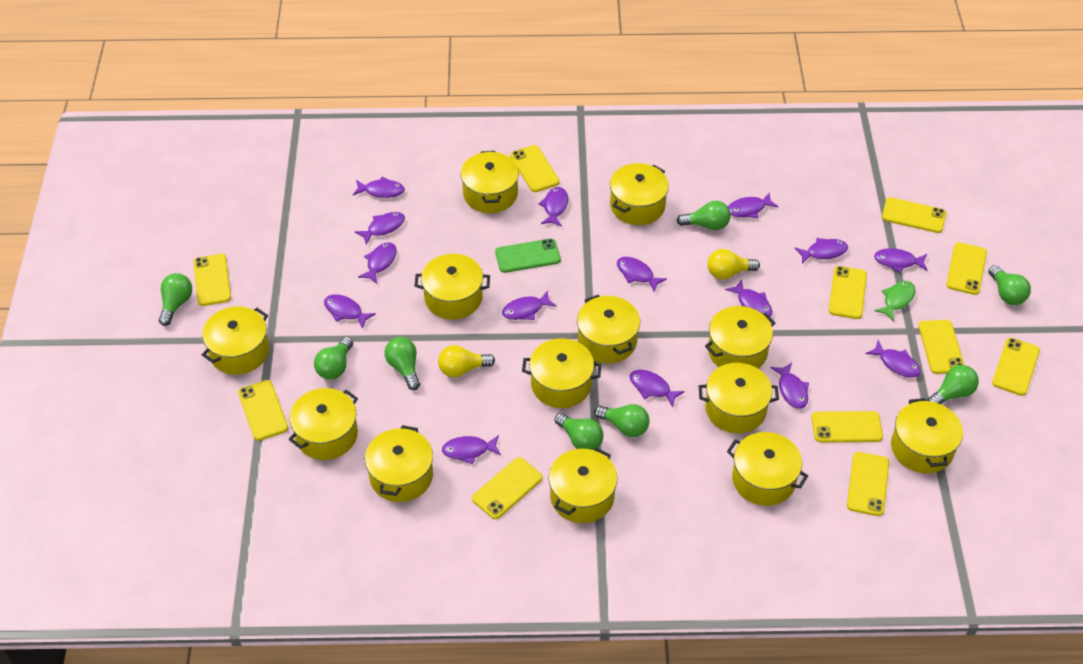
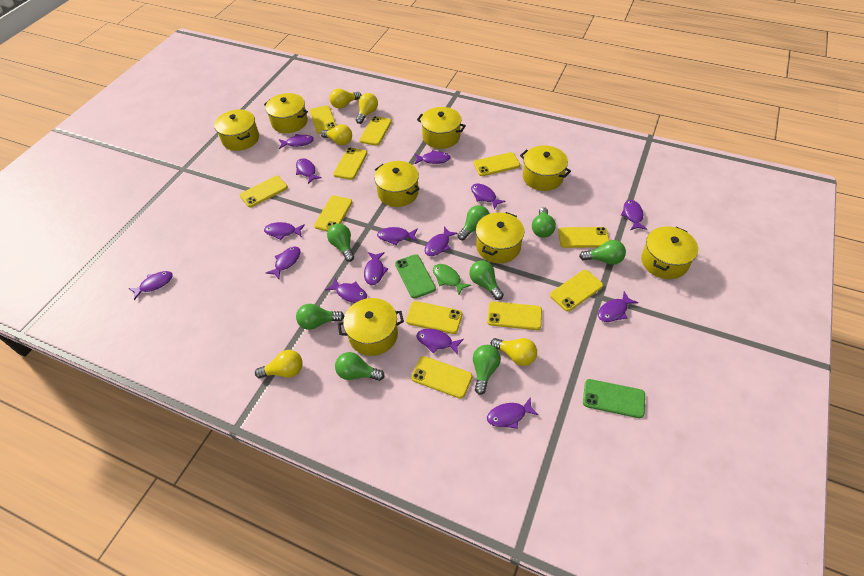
green phone: [495,238,561,273] = 1 -> [395,254,436,299] [583,379,645,418] = 2
yellow light bulb: [438,345,495,377] [708,249,760,279] = 2 -> [255,350,303,378] [321,124,352,145] [329,88,361,109] [356,93,378,124] [490,338,537,366] = 5
yellow pot: [202,306,269,375] [288,388,358,460] [365,425,433,502] [414,254,490,320] [461,151,519,213] [522,339,601,408] [549,447,617,523] [577,295,640,364] [610,163,669,225] [699,363,779,433] [705,306,775,368] [727,432,808,506] [891,398,963,473] = 13 -> [214,109,259,151] [264,93,308,133] [338,298,404,356] [374,161,419,207] [417,107,466,149] [476,212,524,263] [520,145,571,191] [641,226,698,279] = 8

